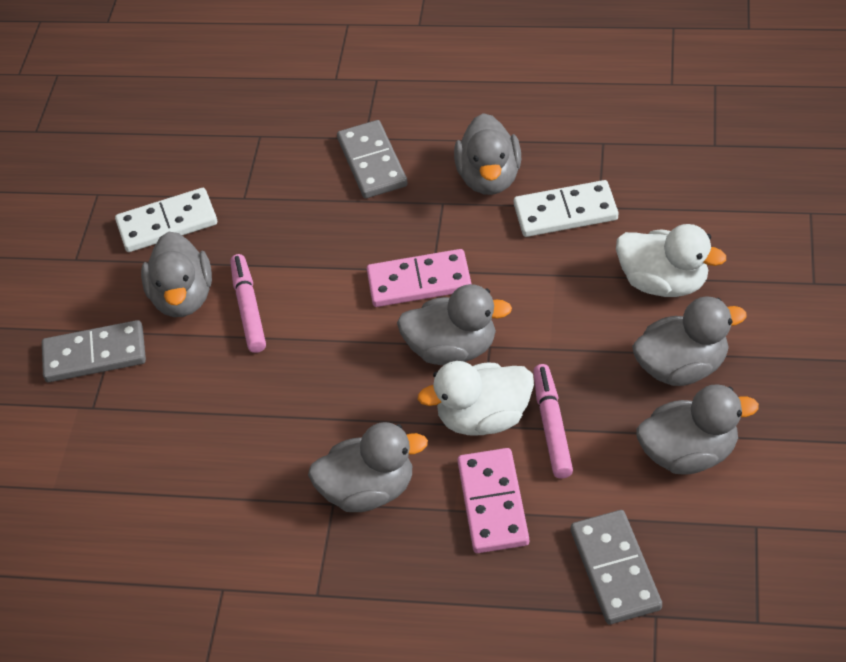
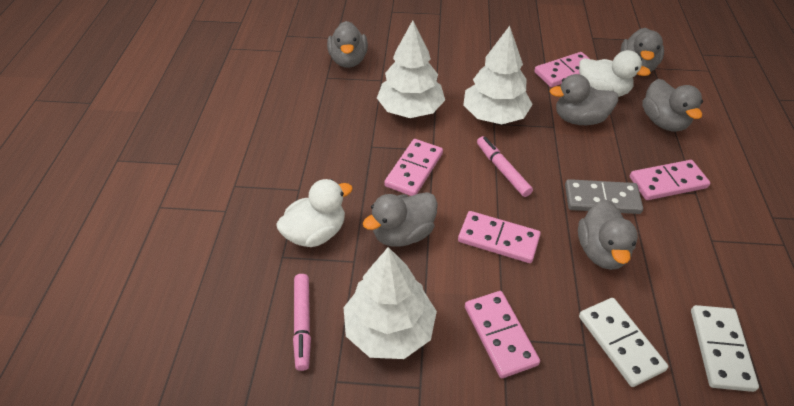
grey domino: [42,320,146,382] [337,120,408,198] [571,510,662,624] = 3 -> [565,179,643,214] = 1
pink domino: [367,249,471,307] [457,448,529,553] = 2 -> [384,139,443,196] [458,211,541,263] [465,291,540,378] [534,52,590,87] [630,160,710,200] = 5
white tree: none = 0 -> [343,247,437,359] [377,20,445,118] [463,26,533,124] = 3

